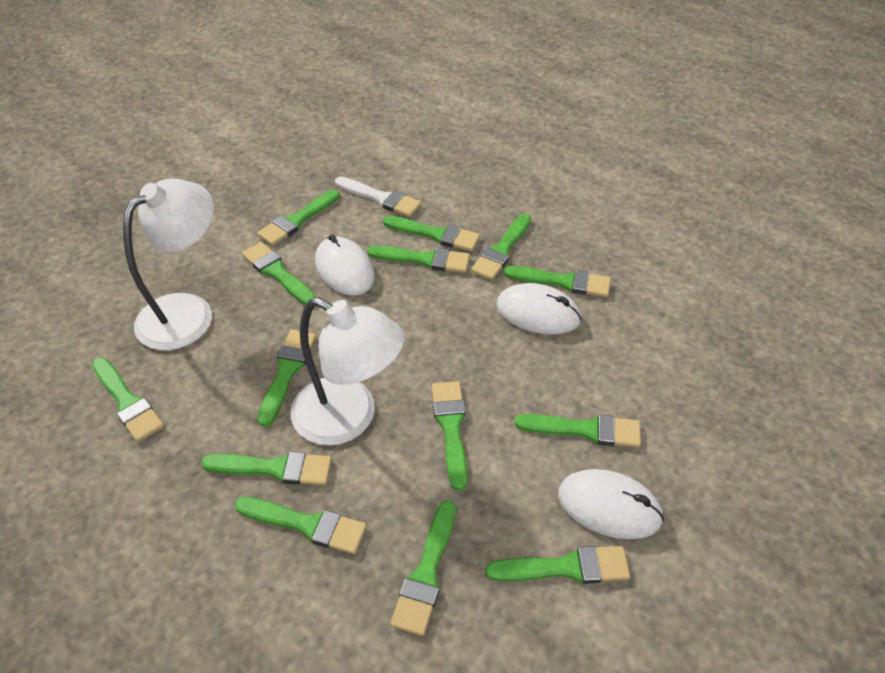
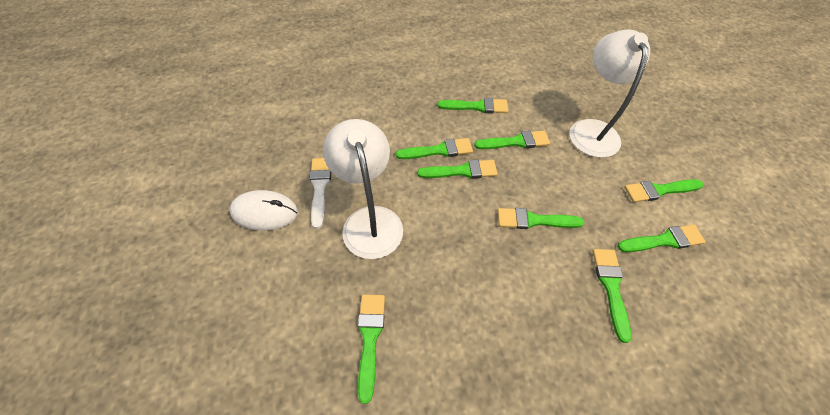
green brush: [92,358,164,442] [201,452,332,485] [235,497,366,554] [242,242,316,305] [257,190,340,246] [257,329,316,427] [367,246,470,273] [383,216,480,251] [390,500,455,636] [432,381,467,491] [471,214,531,280] [486,546,630,584] [504,266,611,297] [515,414,641,447] = 14 -> [358,294,385,404] [396,138,473,159] [417,160,498,179] [437,98,508,114] [474,131,550,149] [498,208,584,229] [593,249,631,343] [617,225,706,252] [624,179,704,202] = 9
white mouse: [315,234,375,295] [496,283,582,335] [558,469,664,539] = 3 -> [229,190,298,231] = 1

